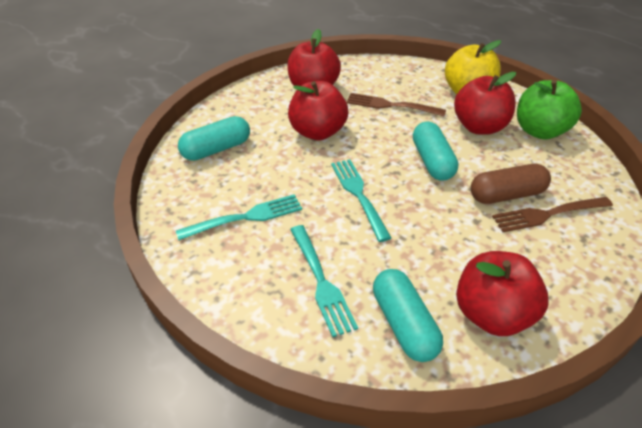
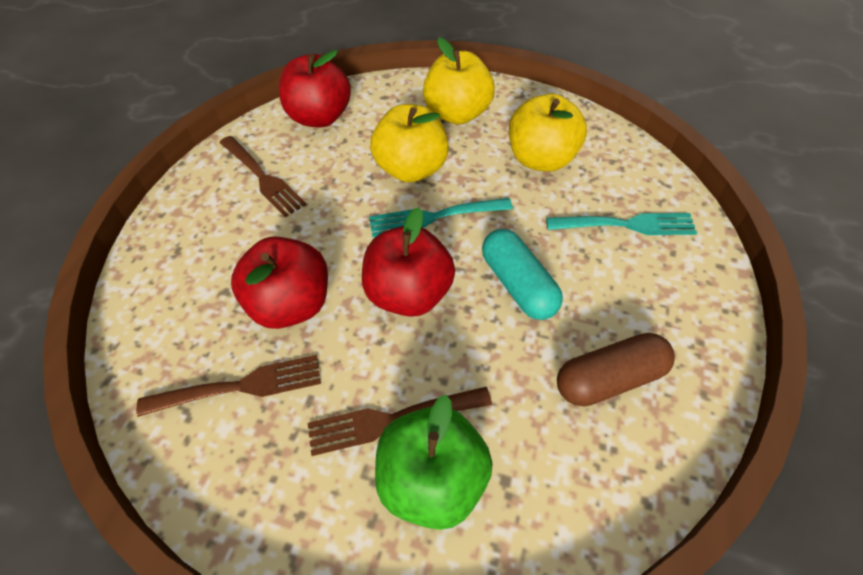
brown fork: [346,93,446,117] [492,197,613,232] = 2 -> [136,355,321,417] [220,136,306,217] [308,387,492,456] = 3
red apple: [287,29,341,86] [288,81,348,140] [454,72,516,135] [456,251,549,336] = 4 -> [231,236,328,329] [279,50,351,127] [362,207,455,317] = 3
turquoise capsule: [178,116,250,161] [373,269,443,362] [413,122,459,181] = 3 -> [482,229,563,320] = 1
turquoise fork: [176,194,302,240] [290,225,358,337] [331,159,391,242] = 3 -> [369,198,513,237] [546,213,697,235] = 2
yellow apple: [445,40,501,94] = 1 -> [370,104,449,182] [423,37,495,125] [509,93,587,172] = 3

